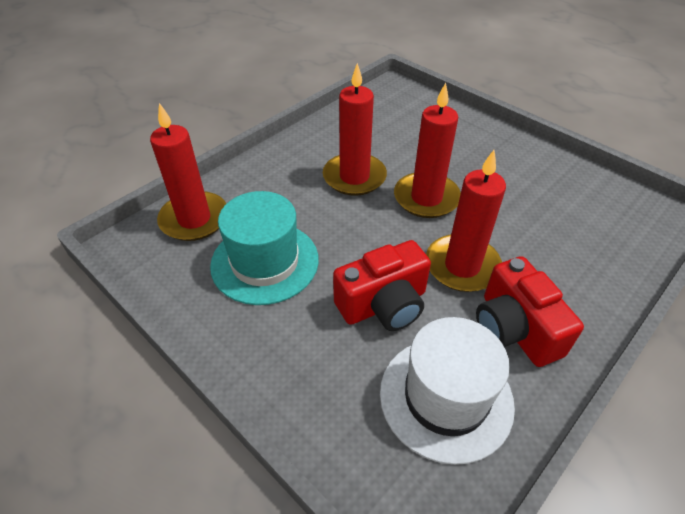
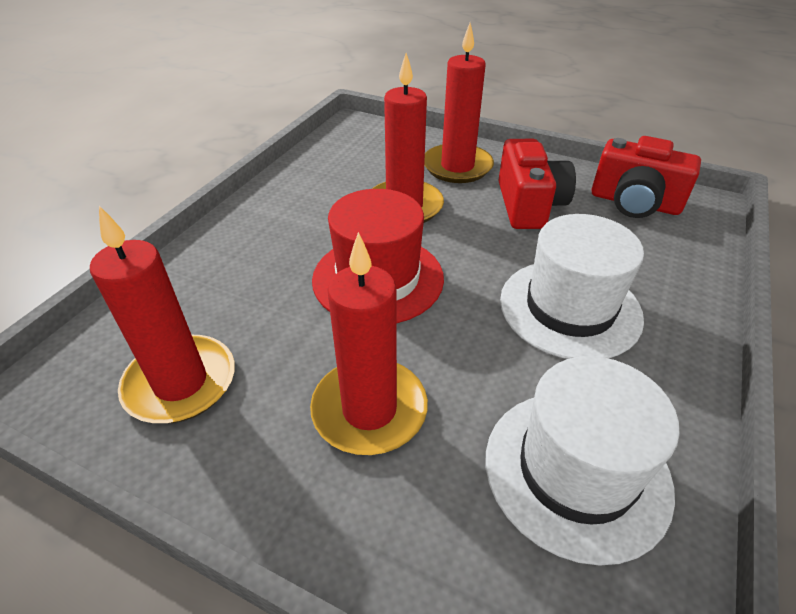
red hat: none = 0 -> [312,189,444,323] = 1
turquoise hat: [210,191,319,305] = 1 -> none = 0
white hat: [380,317,515,465] = 1 -> [486,356,680,566] [500,214,644,359] = 2

